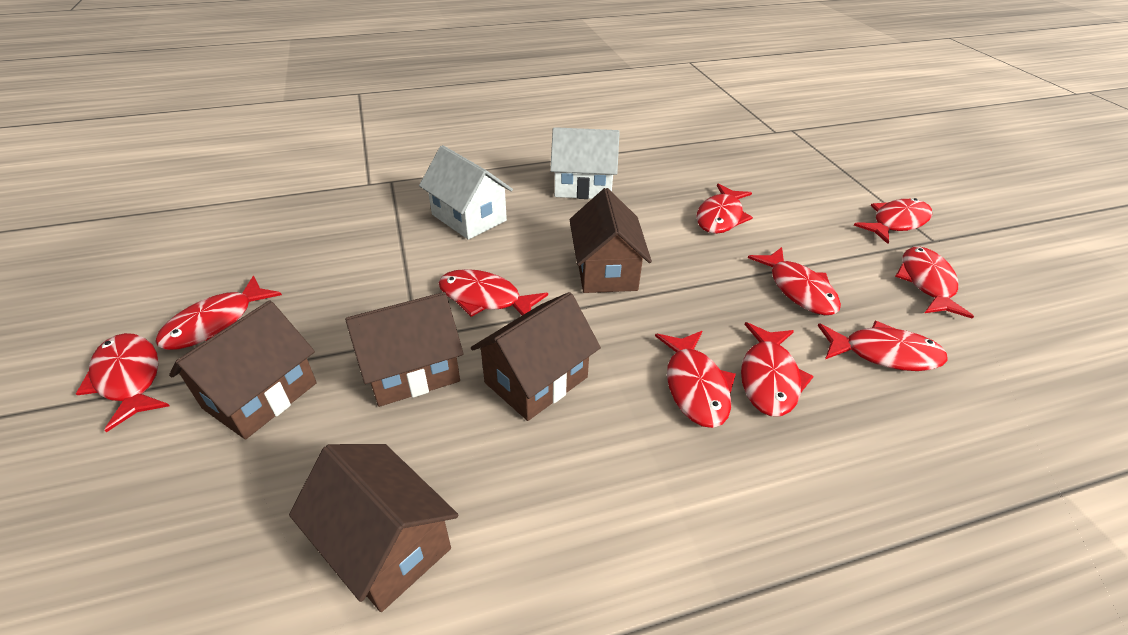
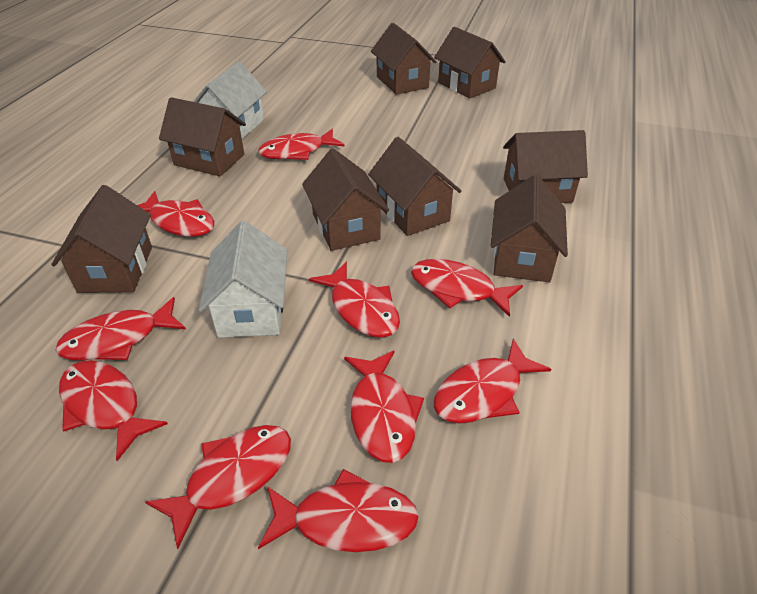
brown house: [169,300,317,439] [289,444,458,612] [345,292,464,407] [471,292,601,421] [569,188,652,293] = 5 -> [51,185,152,293] [159,97,246,176] [302,148,389,251] [368,137,461,236] [371,23,437,95] [434,27,506,99] [491,175,568,282] [503,130,588,203] = 8

